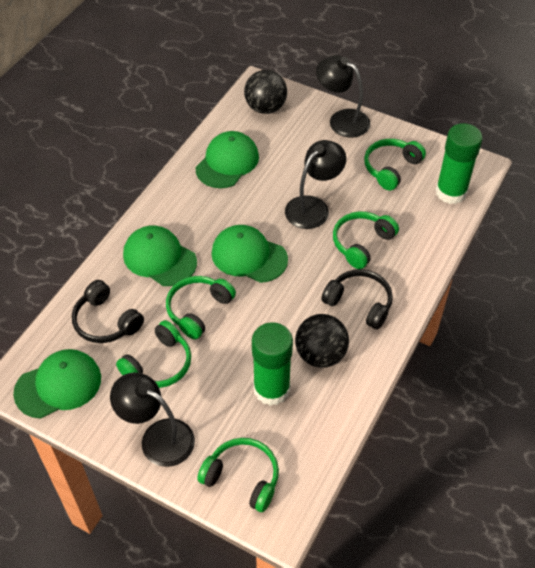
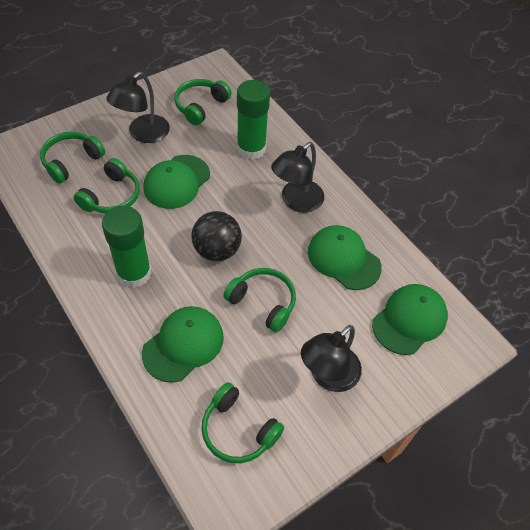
black ball: [244,70,287,114] [295,314,349,368] = 2 -> [191,211,242,261] = 1
black headphones: [72,280,144,343] [321,269,393,330] = 2 -> none = 0

